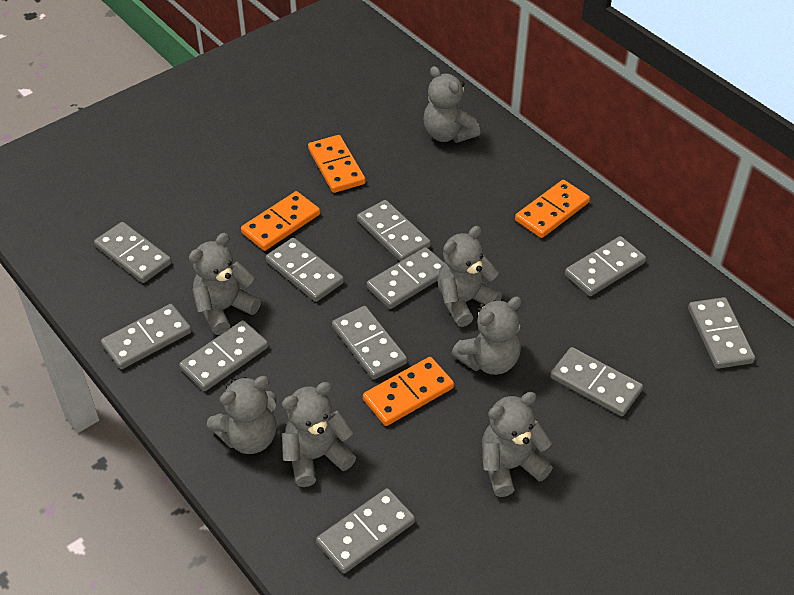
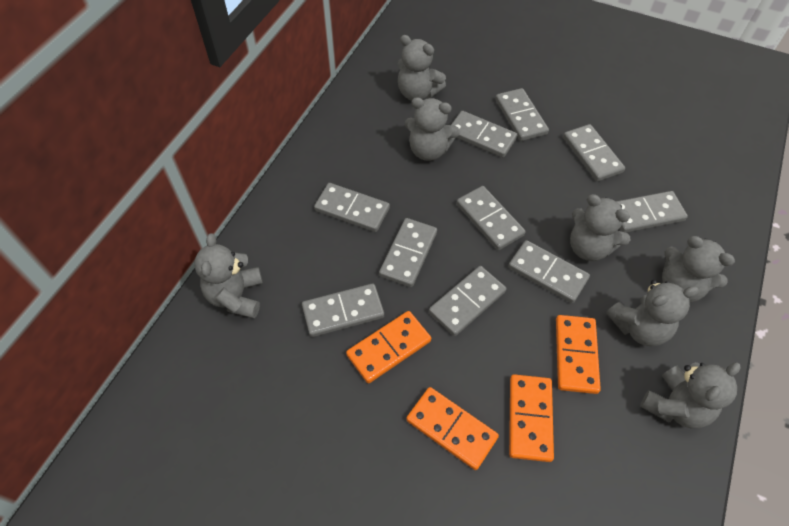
grey domino: [94,222,171,283] [101,304,192,369] [179,320,268,391] [266,238,344,302] [316,488,415,574] [332,306,407,380] [357,200,431,261] [367,247,444,309] [550,347,643,416] [565,236,646,296] [688,297,755,369] = 11 -> [302,284,384,337] [314,183,390,232] [379,218,437,287] [429,266,506,336] [451,111,517,158] [457,186,526,250] [495,88,549,141] [508,240,590,303] [563,124,625,181] [616,191,688,233] = 10

